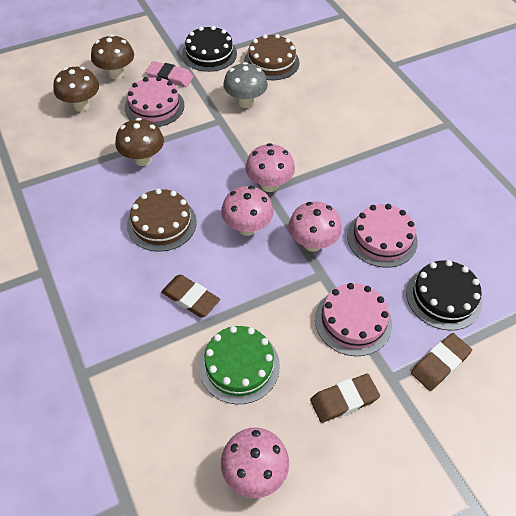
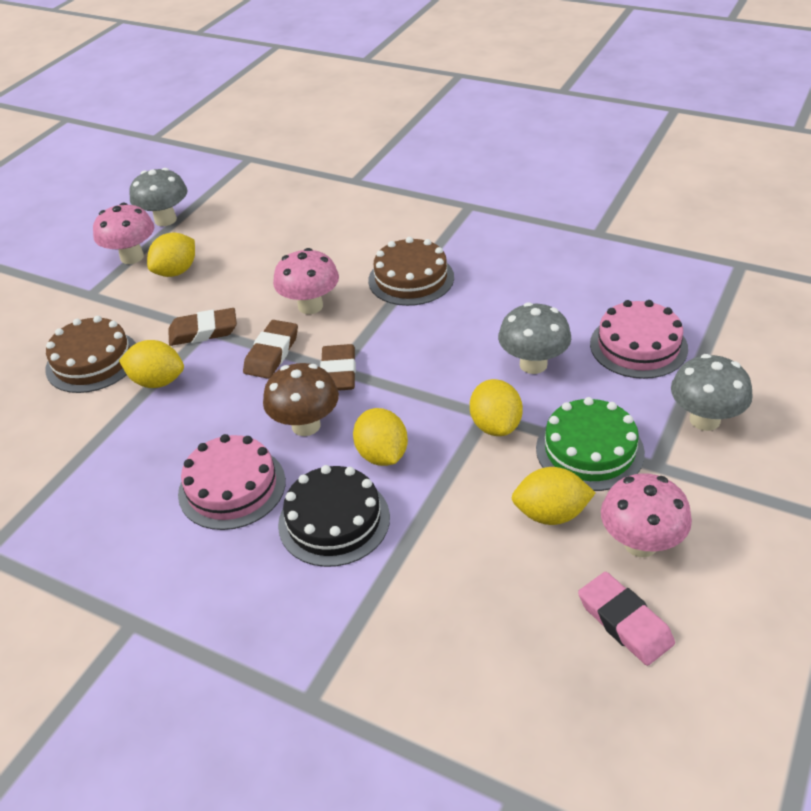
black cake: [182,26,237,72] [406,260,482,331] = 2 -> [278,465,390,567] = 1
brown mushroom: [53,67,99,112] [91,34,134,80] [115,118,164,166] = 3 -> [263,363,339,436] = 1
grey mushroom: [223,62,268,108] = 1 -> [129,168,188,226] [498,302,571,374] [671,354,753,431] = 3
pink cake: [125,76,185,127] [315,283,392,356] [347,204,418,268] = 3 -> [178,434,286,530] [590,300,688,379] = 2
pink mushroom: [221,186,274,236] [221,428,289,498] [245,143,295,192] [288,202,342,252] = 4 -> [93,203,154,264] [273,248,339,314] [601,473,692,557] = 3
yellow lemon: none = 0 -> [119,340,184,388] [147,233,195,277] [353,408,408,466] [470,379,523,436] [511,467,595,525] = 5

